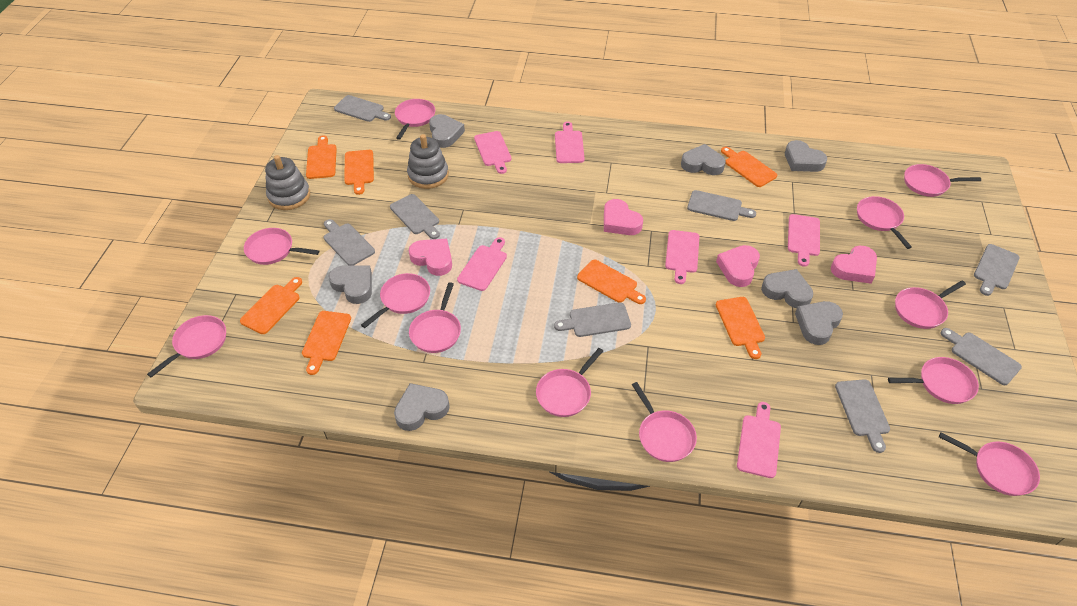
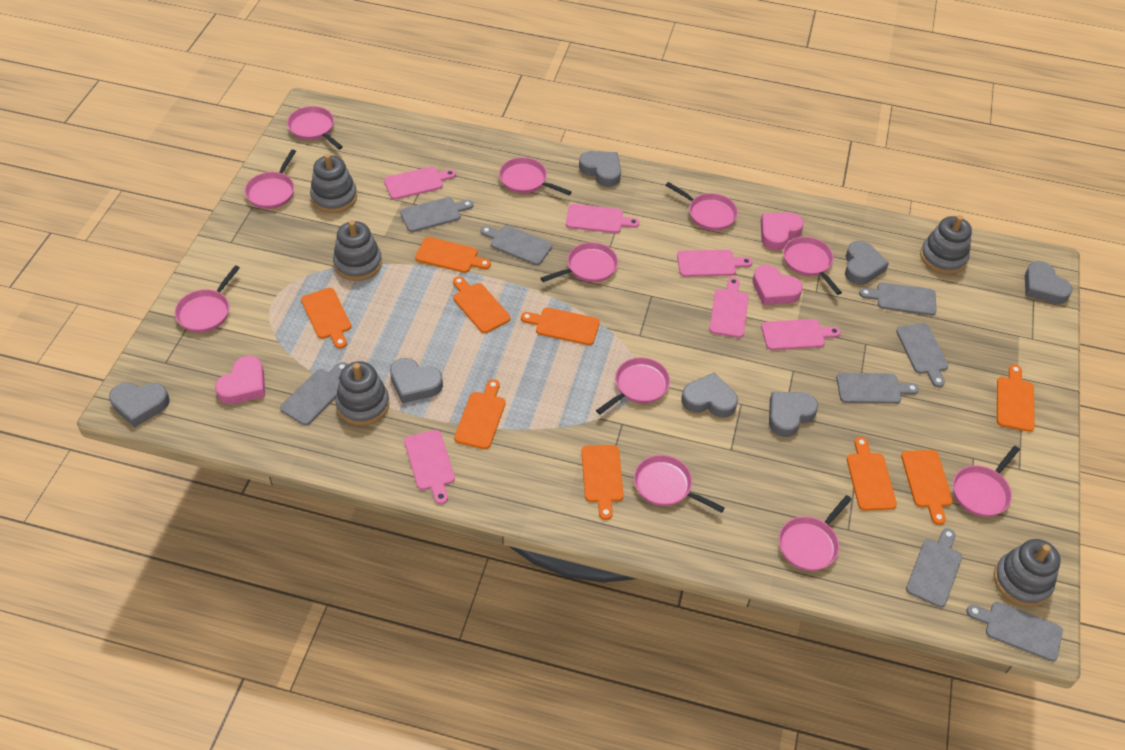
grey stacking toy: [265,155,310,210] [407,134,449,189] = 2 -> [310,154,357,213] [333,220,382,281] [335,361,390,426] [920,215,972,275] [994,539,1061,607] = 5
orange cutting board: [240,277,302,334] [302,311,351,375] [306,135,337,179] [344,150,374,195] [577,260,646,304] [716,297,765,359] [721,147,777,187] = 7 -> [301,288,351,349] [415,237,491,273] [453,276,510,333] [454,379,506,449] [521,307,600,345] [581,445,624,520] [847,437,897,511] [901,450,953,525] [997,364,1035,432] = 9
pink heart: [409,239,452,276] [604,199,643,235] [716,245,760,287] [831,246,877,284] = 4 -> [215,356,265,404] [752,265,803,305] [761,212,804,250] = 3
pink pan: [147,315,226,377] [244,228,319,265] [361,273,430,328] [395,99,435,140] [409,282,461,353] [536,348,603,417] [632,382,697,462] [857,196,912,249] [888,357,979,404] [895,280,966,329] [904,164,981,197] [939,432,1040,496] = 12 -> [175,265,240,332] [245,149,296,209] [287,106,343,149] [499,157,572,195] [541,242,618,282] [596,357,670,414] [634,455,725,513] [665,182,738,231] [779,495,852,571] [783,237,842,295] [953,446,1020,517] = 11

